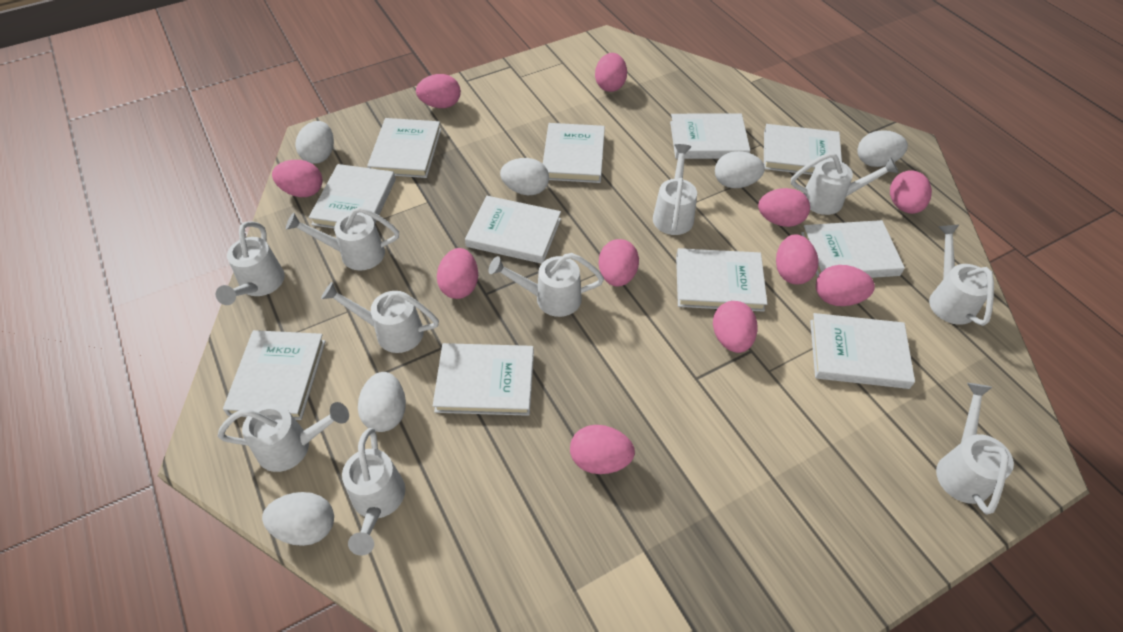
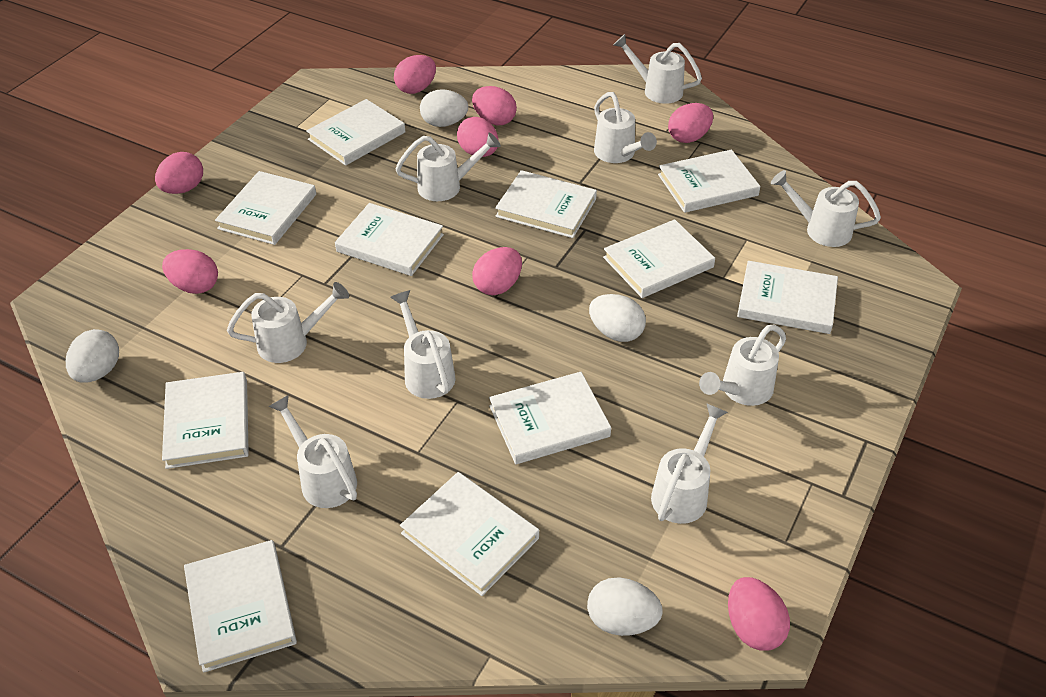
pink egg: [272,160,323,197] [416,74,461,108] [437,248,478,299] [570,425,635,474] [595,53,627,92] [599,239,639,287] [713,301,758,353] [758,188,810,227] [776,234,818,285] [816,265,875,306] [890,170,932,214] = 11 -> [155,152,203,194] [162,249,218,294] [394,55,436,94] [457,117,499,157] [472,86,517,126] [472,247,522,295] [668,103,713,143] [728,577,790,651] = 8
white egg: [262,492,334,546] [295,121,334,164] [358,372,406,432] [500,158,549,195] [715,151,765,188] [857,130,908,167] = 6 -> [66,329,119,383] [420,89,468,127] [587,578,663,636] [589,294,646,342] = 4
white watering can: [216,221,285,305] [218,402,349,472] [286,207,399,271] [321,282,439,353] [342,428,405,556] [488,253,604,317] [653,144,697,235] [791,152,899,215] [929,224,994,326] [936,383,1014,515] = 10 -> [227,282,349,363] [268,395,357,508] [390,290,456,399] [395,132,501,201] [594,92,657,163] [613,34,702,104] [651,403,728,524] [699,325,786,406] [771,170,881,247] = 9

